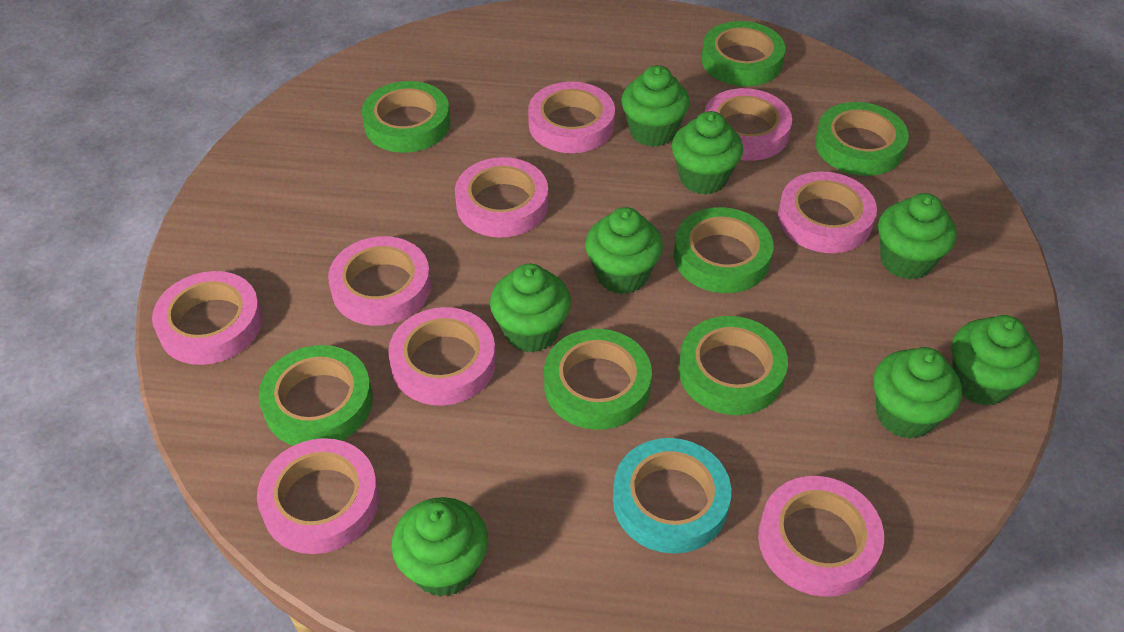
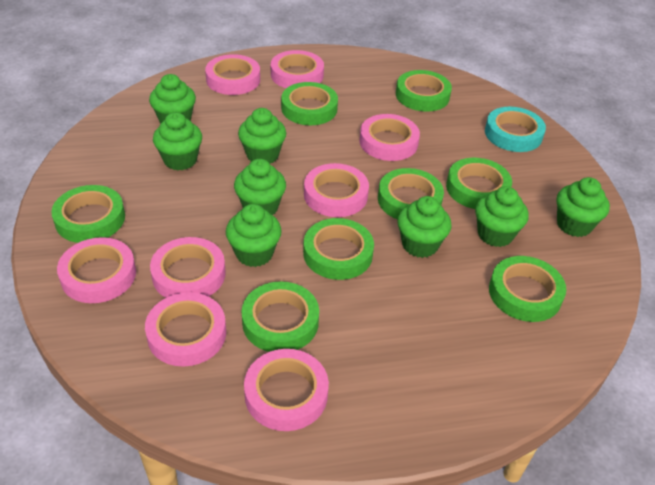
green tape: [259,345,373,446] [362,81,450,153] [544,329,652,430] [674,207,773,293] [679,316,788,415] [701,21,786,86] [815,102,909,176] = 7 -> [51,185,125,243] [242,281,319,352] [281,82,338,125] [303,218,374,280] [378,168,444,219] [396,70,452,112] [446,158,512,209] [489,256,566,322] = 8
pink tape: [152,271,262,365] [257,438,379,554] [328,236,431,326] [388,307,496,406] [455,157,548,238] [528,82,615,153] [705,88,792,161] [758,476,884,597] [778,171,877,253] = 9 -> [57,237,136,303] [145,292,226,367] [150,237,226,298] [205,54,260,95] [244,349,329,431] [271,50,324,88] [304,163,369,217] [359,114,420,161] = 8

